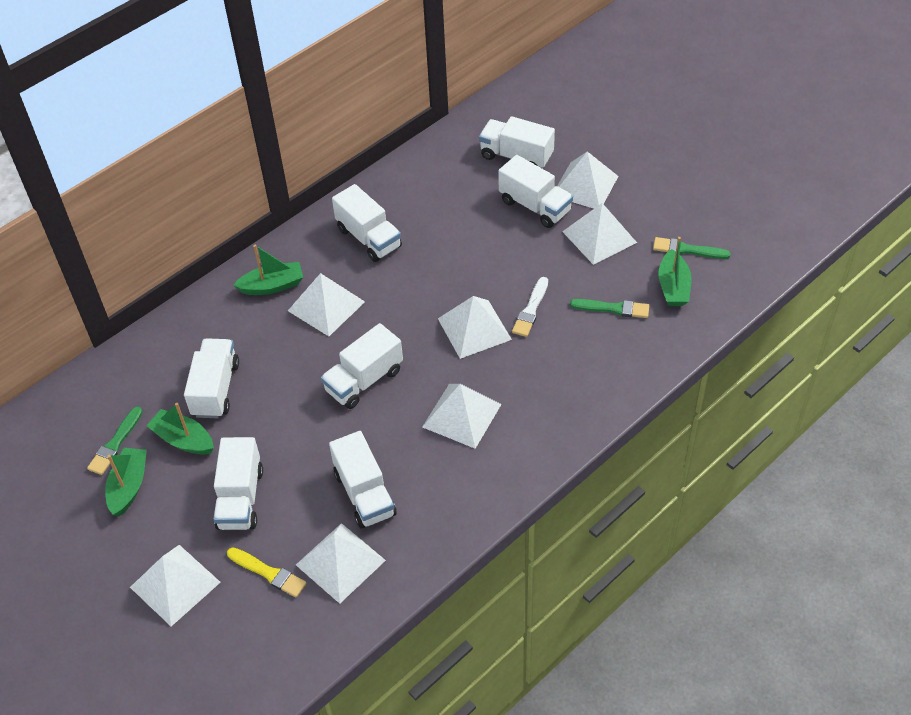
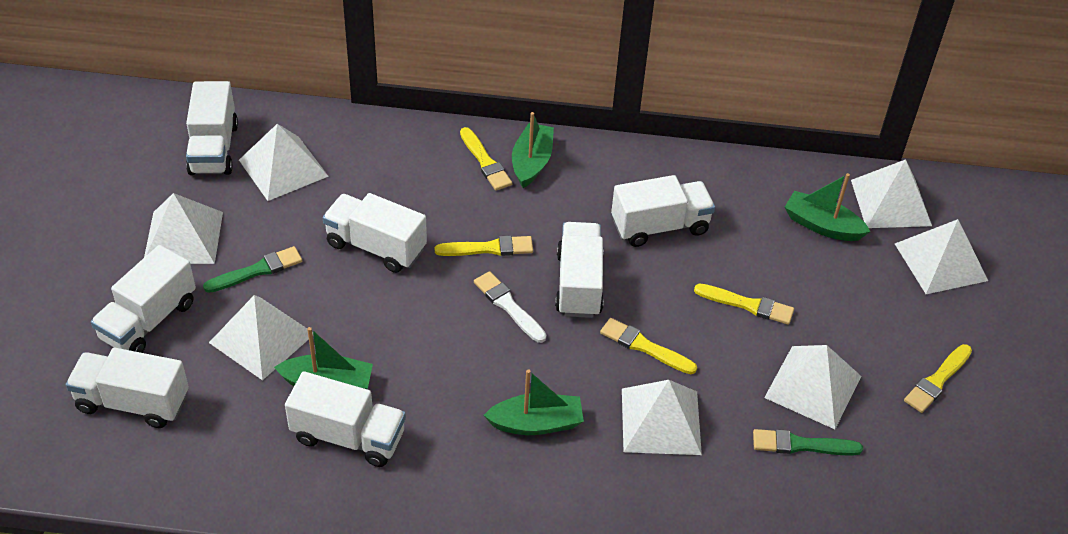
green brush: [87,407,143,475] [570,299,649,318] [653,237,730,259] = 3 -> [203,246,302,293] [753,429,863,456] = 2
yellow brush: [227,547,307,598] = 1 -> [435,235,533,256] [460,127,512,191] [600,318,697,374] [694,284,794,325] [904,344,972,413] = 5

